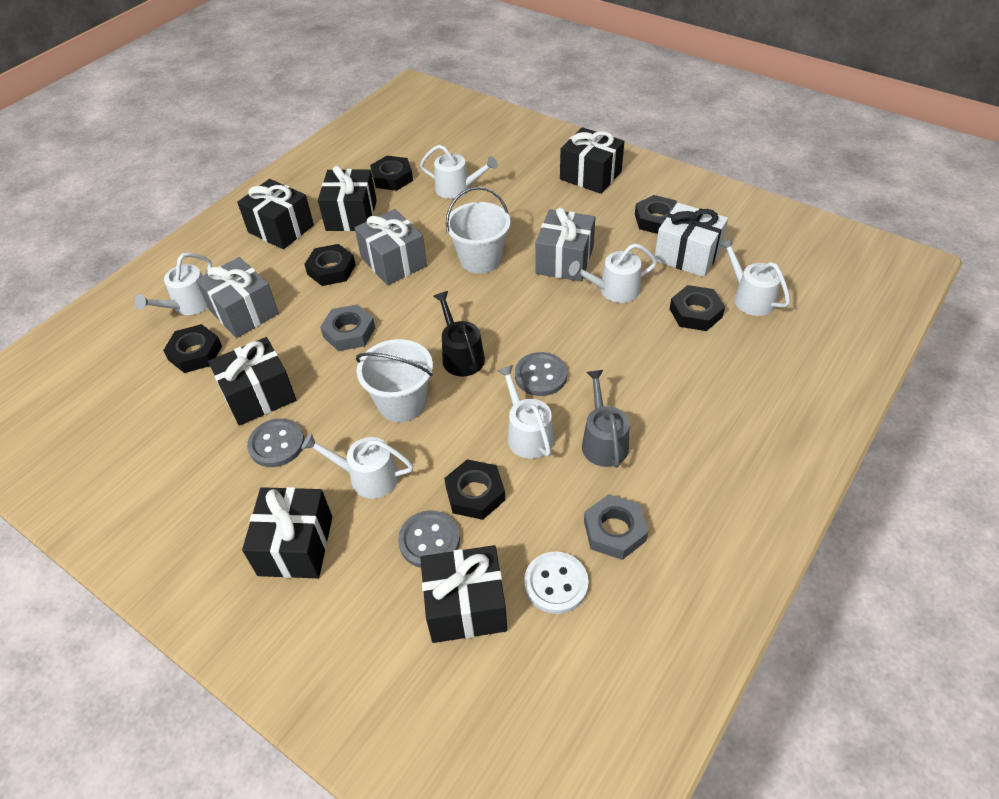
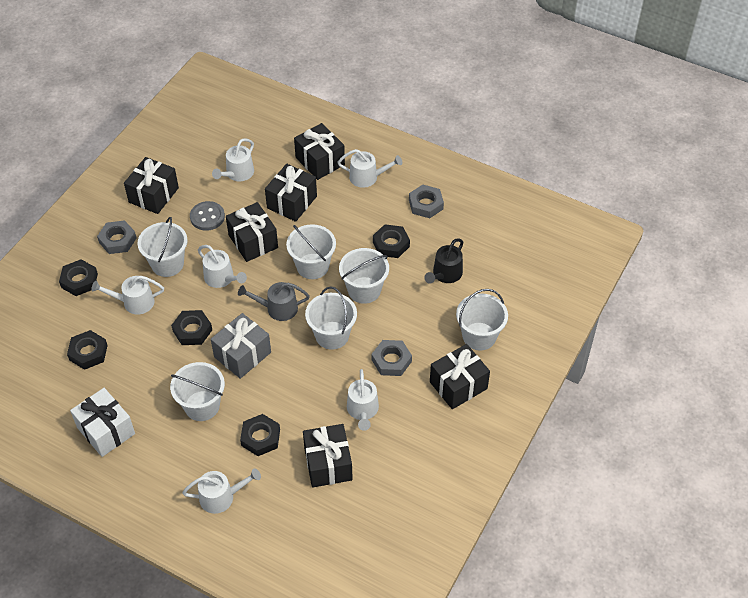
black nut: [163,324,222,373] [304,244,356,286] [370,156,413,191] [444,459,505,520] [635,195,677,234] [670,285,725,331] = 6 -> [59,259,98,296] [67,330,108,370] [171,310,212,345] [240,414,280,456] [373,224,410,258] = 5
grey button: [247,418,305,467] [398,511,460,568] [515,352,567,396] = 3 -> [190,201,225,231] = 1
grey gift: [196,257,279,338] [355,209,427,285] [535,208,595,282] = 3 -> [211,313,271,379] = 1
grey nut: [320,304,375,351] [584,494,648,560] = 2 -> [97,220,136,254] [372,340,412,376] [409,185,444,218] = 3
white bucket: [356,339,433,422] [446,187,510,274] = 2 -> [138,217,188,277] [170,362,225,421] [286,224,336,279] [305,287,357,350] [339,248,389,304] [456,289,508,350] = 6
white button: [524,551,589,614] = 1 -> none = 0

